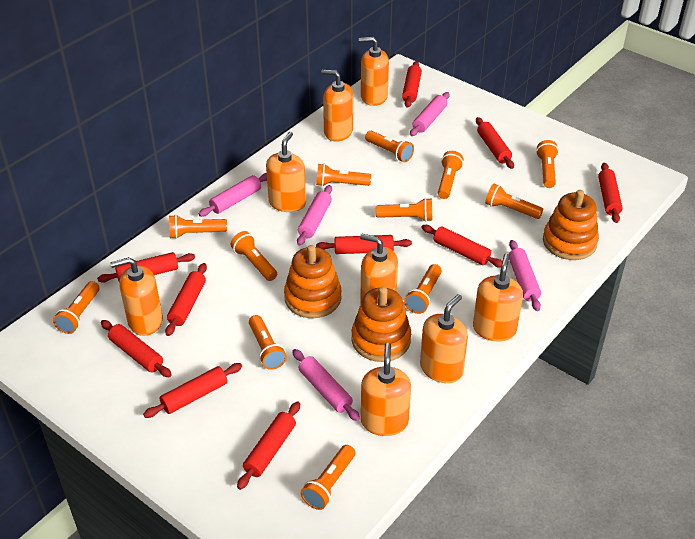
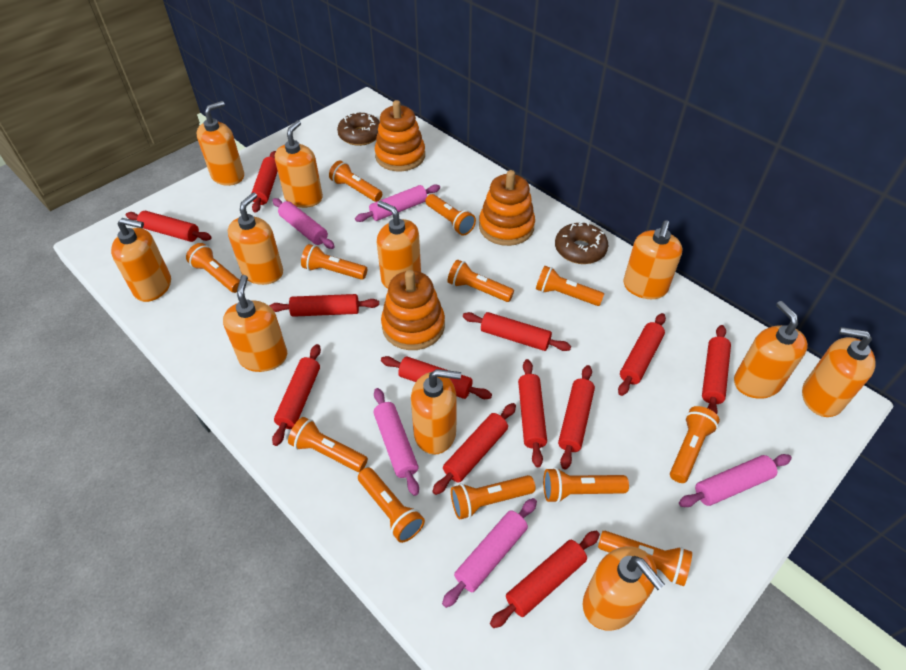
brown donut: none = 0 -> [337,112,380,146] [555,222,608,264] = 2
orange soap dispenser: [110,257,163,336] [266,132,306,212] [321,70,353,142] [359,37,389,106] [360,234,398,302] [361,343,411,436] [420,294,468,383] [473,253,523,341] = 8 -> [111,218,171,302] [197,101,244,186] [223,275,287,372] [228,193,283,285] [275,120,323,208] [377,201,421,289] [411,369,461,455] [583,546,665,630] [623,220,682,299] [734,301,808,399] [802,327,876,417] = 11
red rolling pin: [97,252,195,283] [101,320,172,377] [143,363,242,418] [165,263,207,336] [237,401,300,490] [316,235,412,254] [402,61,422,108] [421,225,502,268] [476,117,514,169] [598,163,623,223] = 10 -> [126,211,212,242] [251,151,278,213] [269,294,379,317] [272,344,321,446] [381,356,492,399] [432,403,516,495] [463,312,571,351] [490,531,600,628] [518,359,547,467] [558,365,595,469] [618,313,666,396] [702,325,731,414] = 12

